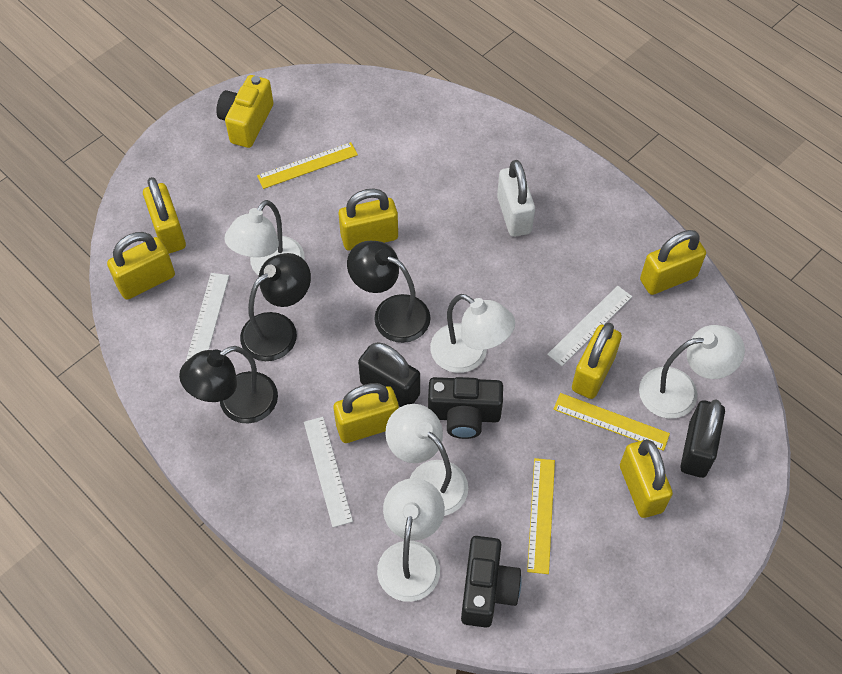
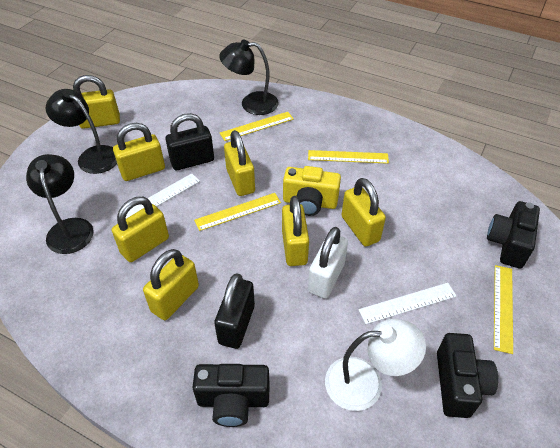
black camera: [428,377,503,439] [461,536,522,628] = 2 -> [192,364,270,427] [437,333,498,418] [487,201,540,269] = 3
white lamp: [224,200,305,275] [377,478,445,602] [385,404,468,516] [430,294,515,373] [639,325,745,419] = 5 -> [325,319,426,411] = 1
white ruler: [186,273,229,361] [304,417,353,527] [547,286,632,366] = 3 -> [126,173,200,218] [358,283,457,324] = 2
yellow ruler: [257,142,358,189] [527,458,555,574] [554,393,670,451] = 3 -> [194,193,281,231] [220,112,294,141] [308,150,389,164] [494,265,513,354] = 4

